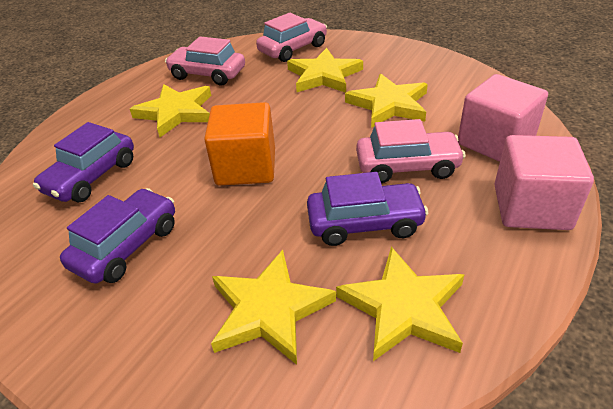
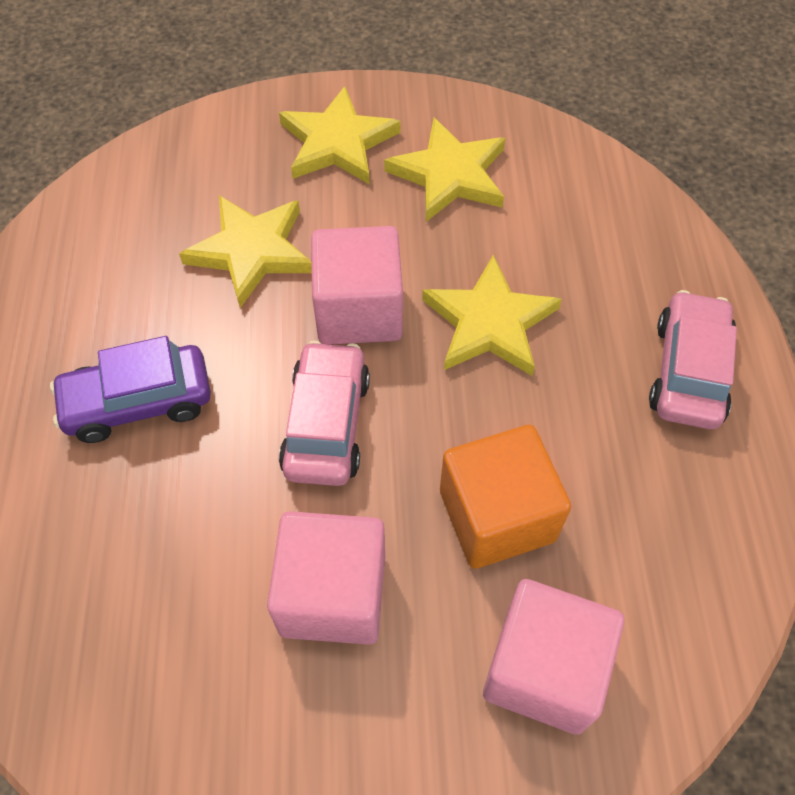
pink car: [165,36,245,85] [256,13,327,62] [356,119,466,183] = 3 -> [279,341,370,486] [649,290,737,429] = 2
pink cube: [458,74,548,162] [494,135,594,230] = 2 -> [267,511,385,645] [311,226,403,345] [483,579,624,735] = 3
purple car: [33,122,134,202] [60,188,175,284] [307,172,428,246] = 3 -> [50,336,211,443] = 1
yellow star: [130,84,211,137] [211,250,336,365] [287,48,363,93] [336,247,464,361] [345,74,428,128] = 5 -> [179,195,312,308] [279,86,400,185] [384,118,505,222] [422,255,562,376] = 4

